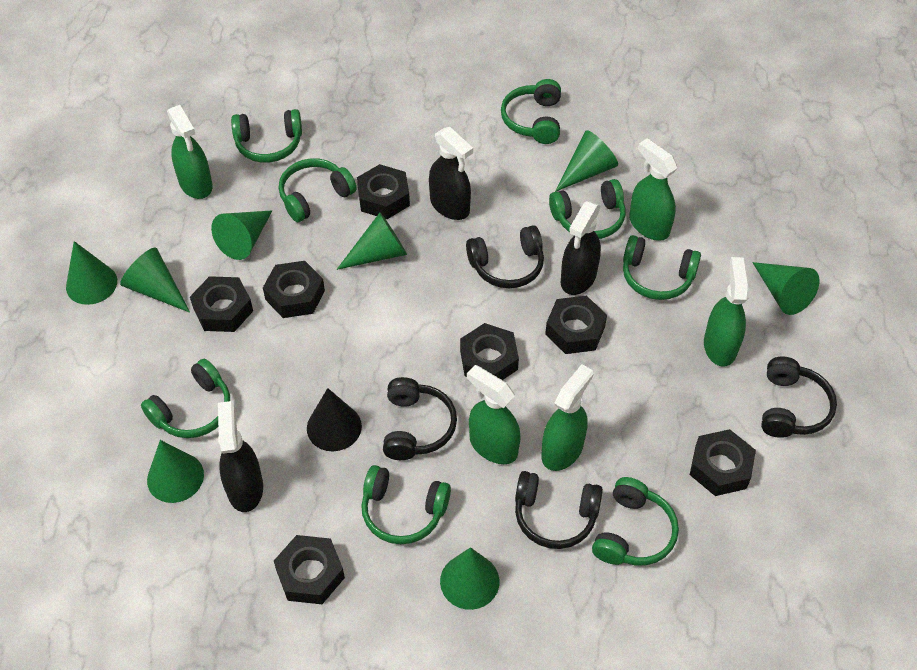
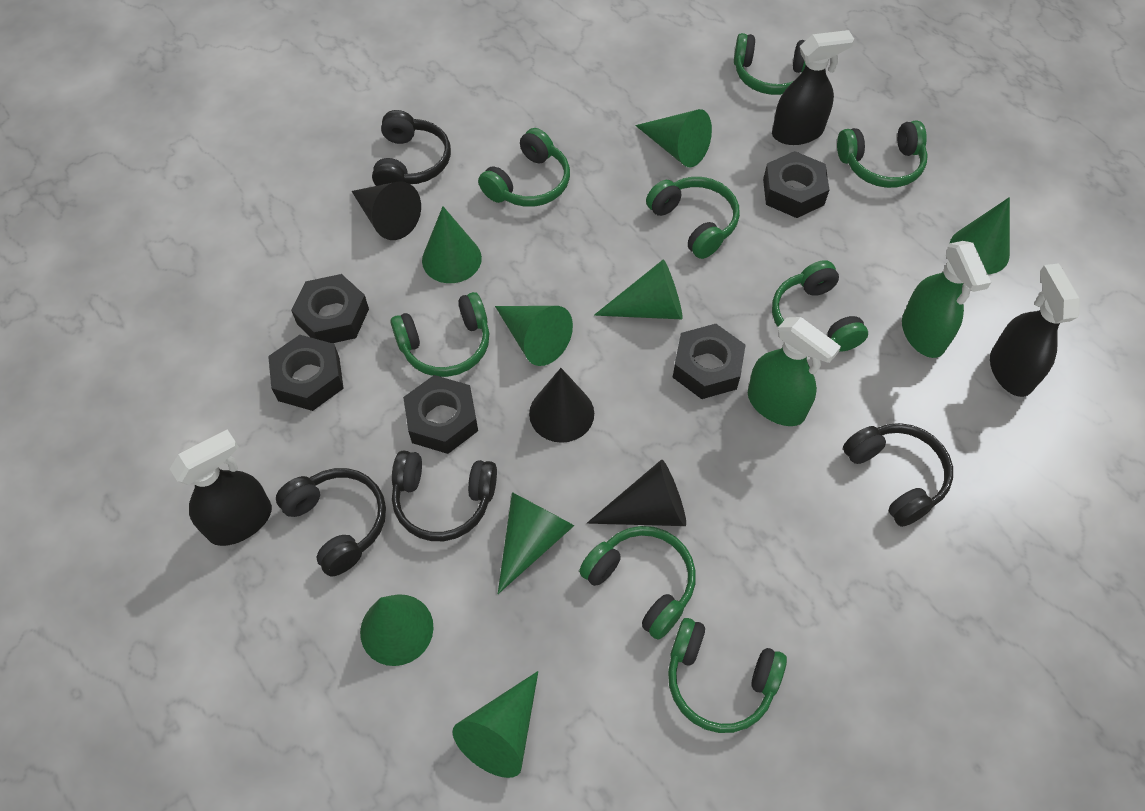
black cone: [307,388,362,451] = 1 -> [352,181,421,240] [529,368,594,443] [587,460,686,526] = 3
black nut: [190,276,253,332] [263,261,325,318] [274,535,345,604] [357,164,410,219] [460,323,519,380] [545,296,607,354] [690,429,756,496] = 7 -> [268,335,344,411] [291,274,369,343] [403,375,478,454] [673,324,745,399] [763,151,829,218] = 5
green spray bottle: [167,105,213,199] [467,365,521,464] [542,364,593,471] [629,138,678,241] [704,257,749,367] = 5 -> [748,317,841,426] [902,241,991,358] = 2

